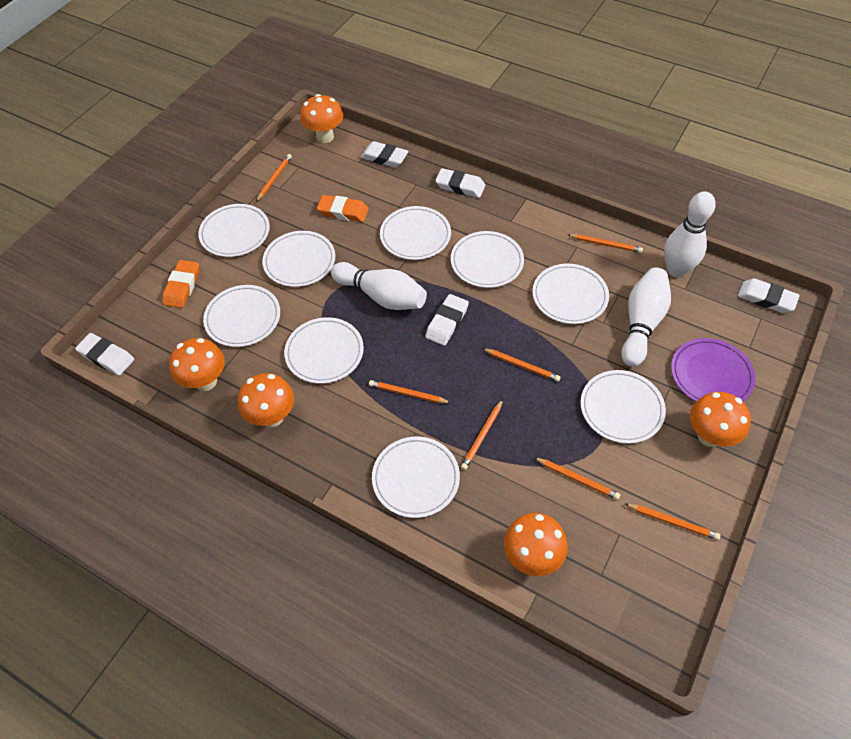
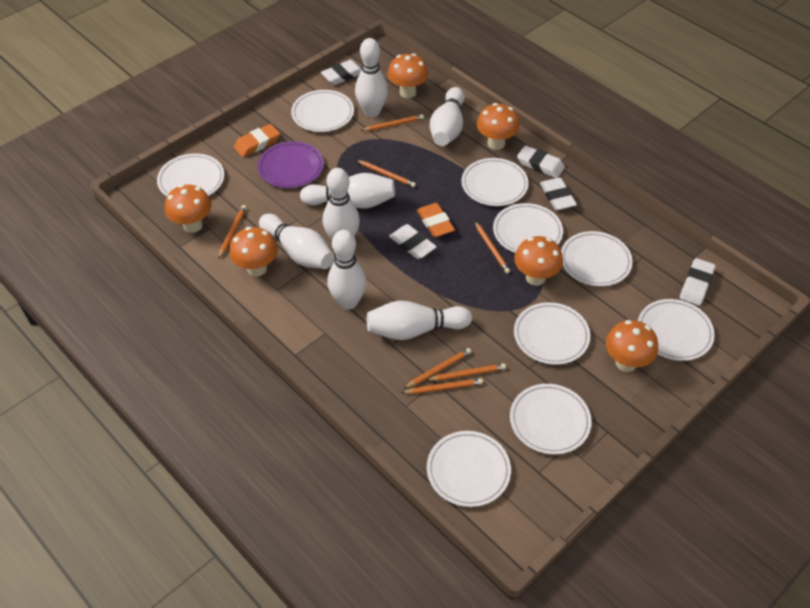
orange mushroom: [169,338,225,391] [238,373,294,427] [300,94,343,143] [504,513,568,576] [690,392,751,447] = 5 -> [165,184,212,233] [229,227,278,277] [388,53,428,98] [477,103,520,150] [514,236,563,286] [606,320,658,372] = 6
white bowling pin: [331,262,427,310] [621,268,671,367] [664,191,716,277] = 3 -> [259,214,334,269] [300,173,395,208] [323,168,360,240] [327,230,367,310] [355,38,388,117] [367,301,472,340] [430,87,464,146] = 7

